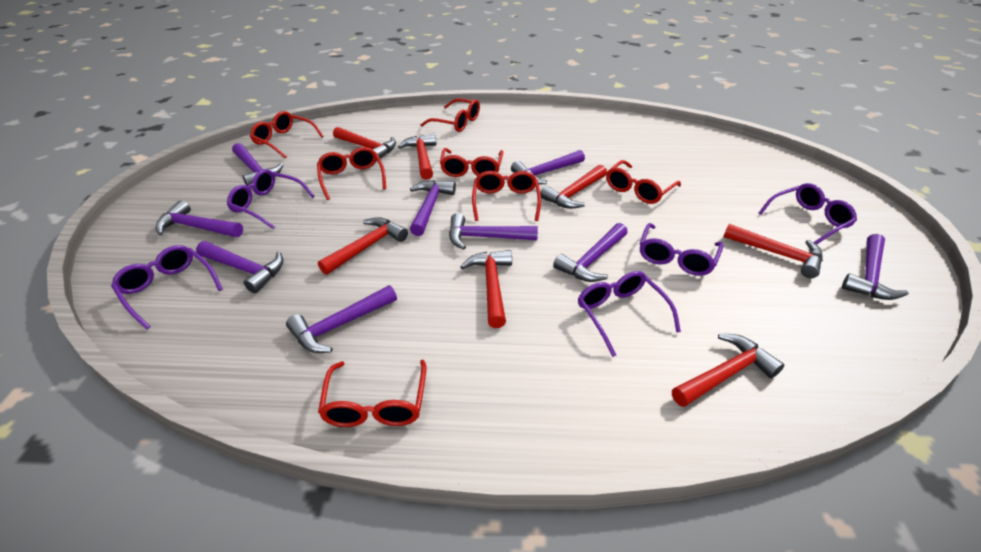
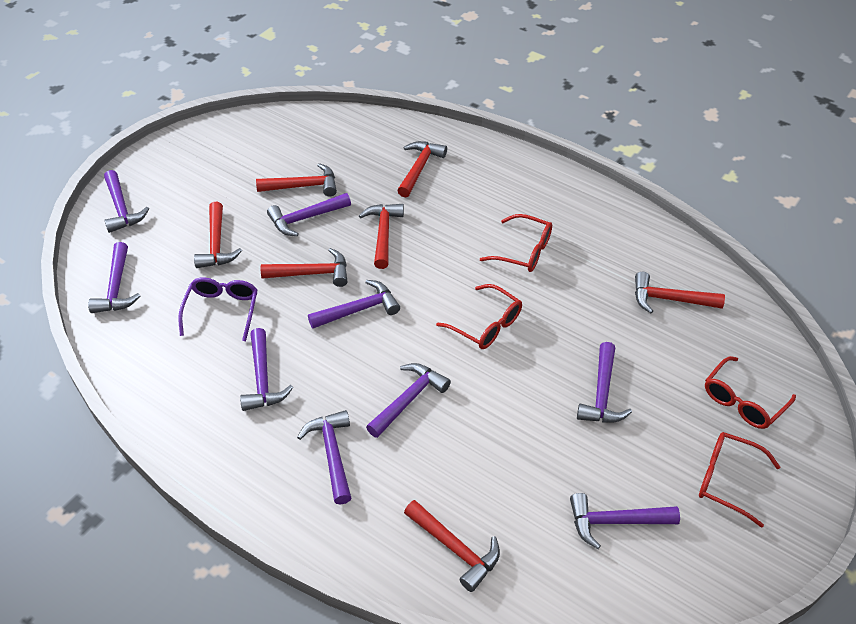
purple glasses: [111,245,223,330] [227,169,315,229] [578,271,681,357] [640,223,723,276] [759,183,857,245] = 5 -> [178,278,258,341] = 1
red glasses: [250,111,324,159] [317,147,386,200] [318,360,426,427] [421,98,480,132] [440,148,503,177] [472,171,541,221] [606,160,681,204] = 7 -> [436,284,522,349] [480,214,552,272] [699,432,780,528] [705,356,796,429] = 4

